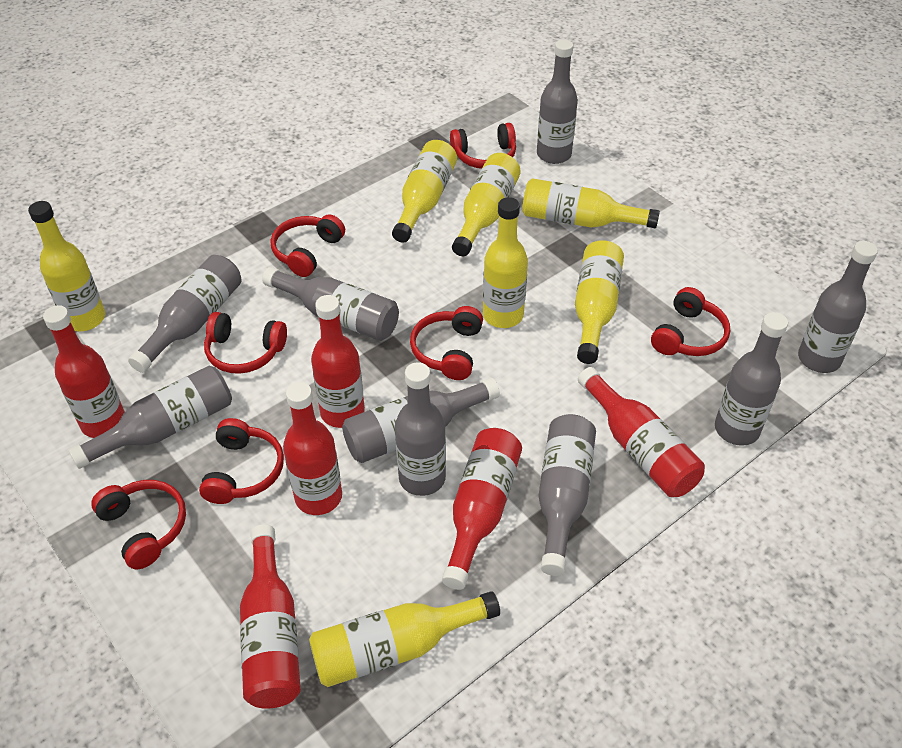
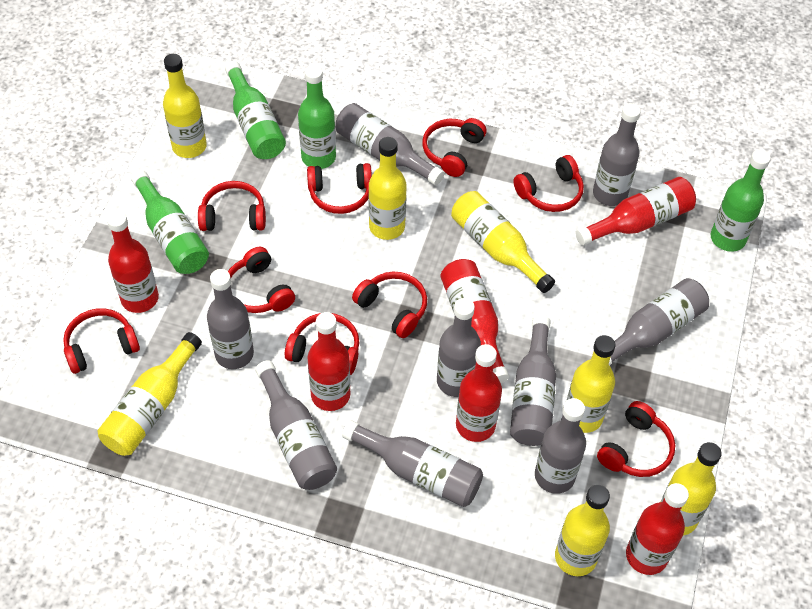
green bottle: none = 0 -> [131,170,209,274] [225,61,286,159] [298,65,336,169] [711,150,771,252] = 4
red headphones: [91,480,186,570] [199,418,284,504] [204,312,287,374] [271,214,345,277] [410,306,483,380] [450,123,516,169] [651,287,730,356] = 7 -> [63,308,140,374] [198,181,266,231] [228,247,295,313] [285,313,359,375] [307,163,372,214] [352,272,427,338] [422,118,486,177] [513,155,584,212] [597,401,675,477] = 9

